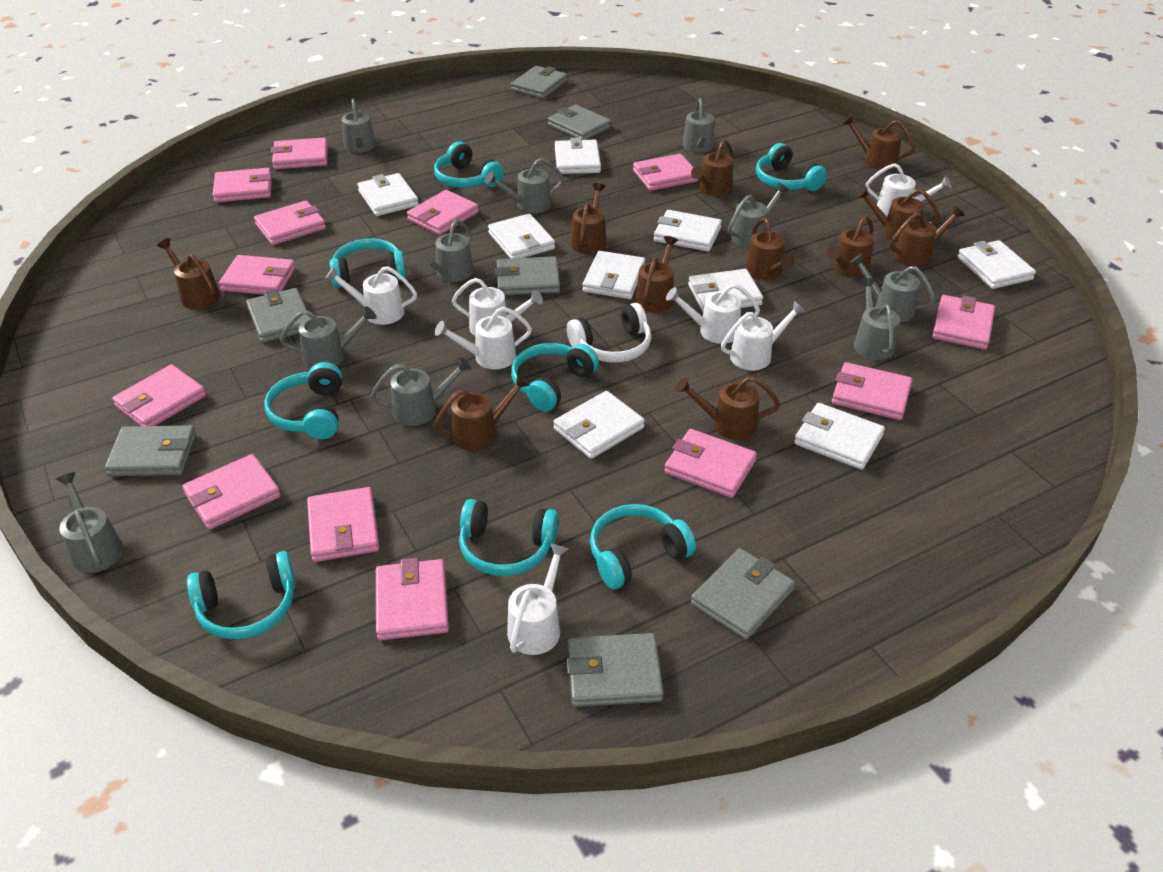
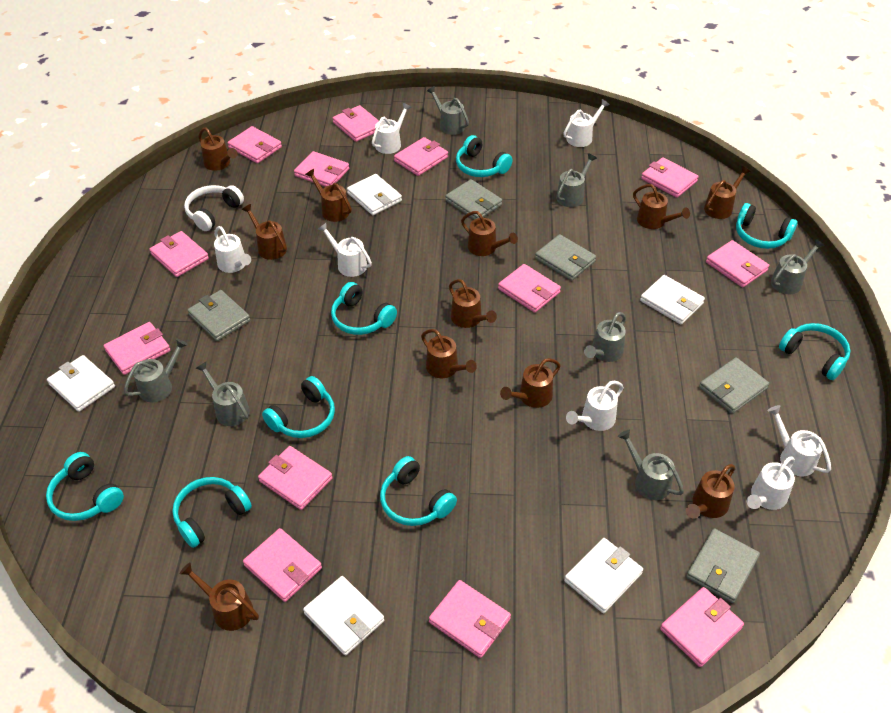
grey wallet: [105,425,196,476] [246,288,311,343] [495,256,560,295] [511,66,568,99] [548,104,611,140] [566,633,664,707] [691,548,795,640] = 7 -> [188,290,250,341] [445,179,502,220] [535,234,596,281] [686,528,760,603] [699,357,769,414] = 5
grey watering can: [56,472,123,573] [280,306,377,368] [341,98,376,153] [370,357,472,426] [418,220,473,282] [485,158,564,213] [683,98,715,153] [728,183,789,248] [850,254,936,322] [854,278,900,360] = 10 -> [124,339,188,402] [195,362,250,426] [427,86,469,135] [556,153,597,207] [584,312,626,362] [618,430,684,500] [771,239,825,294] = 7
white wallet: [357,173,419,216] [488,214,555,258] [553,391,645,459] [555,137,601,174] [583,251,645,299] [654,210,722,252] [688,269,763,312] [794,403,885,470] [957,240,1036,289] = 9 -> [47,355,115,412] [303,576,384,655] [347,174,402,215] [564,538,643,613] [640,275,705,324] = 5

